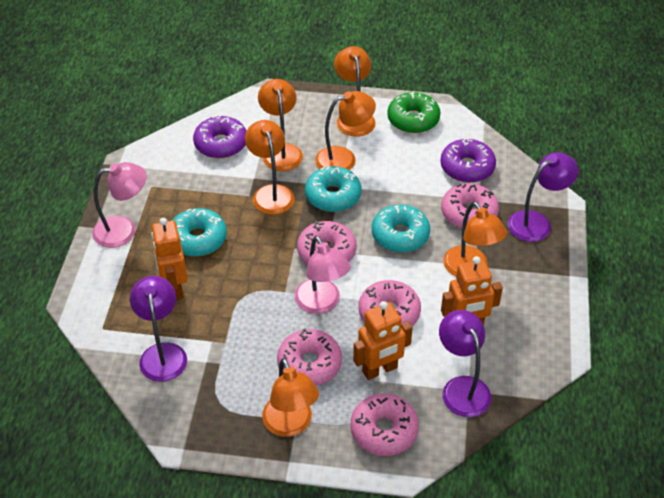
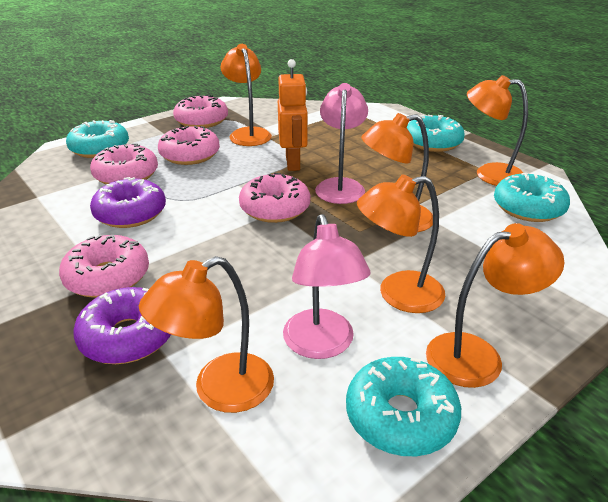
green donut: [387,92,441,133] = 1 -> none = 0
orange robot: [151,218,188,300] [353,301,413,380] [441,256,503,326] = 3 -> [278,59,308,171] = 1
purple lamp: [130,276,187,382] [439,310,491,417] [508,152,579,242] = 3 -> none = 0
turquoise donut: [173,208,227,257] [305,166,361,212] [372,205,430,253] = 3 -> [66,120,129,158] [346,357,461,456] [407,115,465,152] [494,173,570,222] = 4

